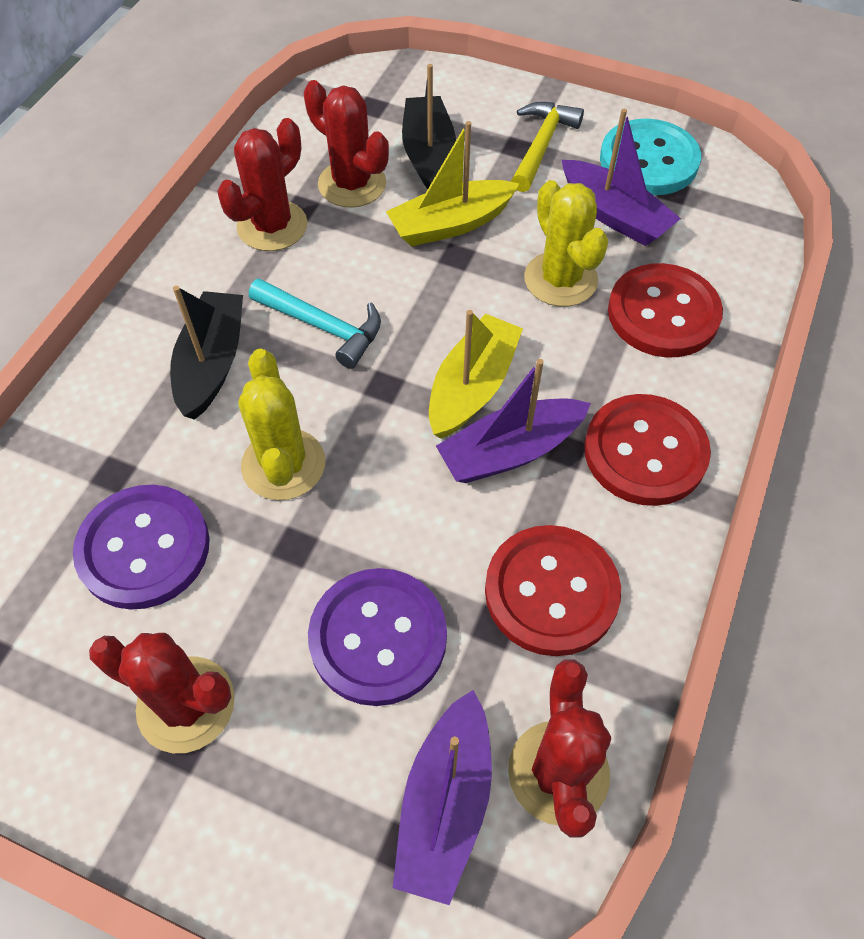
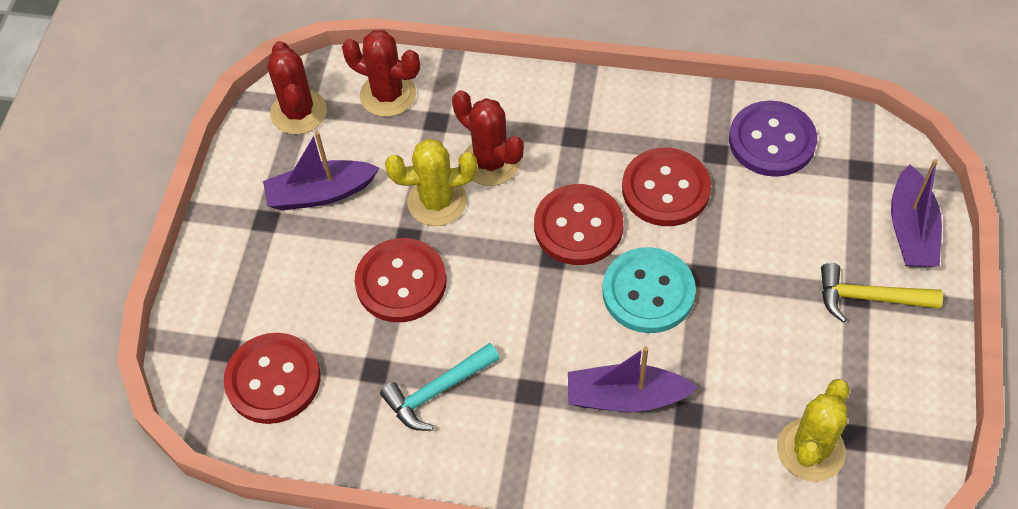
black boat: [170,286,243,420] [402,64,456,189] = 2 -> none = 0
purple button: [73,485,210,610] [308,568,447,706] = 2 -> [729,101,817,177] = 1
red button: [485,525,621,656] [584,394,711,506] [608,263,723,357] = 3 -> [224,333,320,424] [355,238,447,322] [534,184,624,265] [622,148,711,226] = 4
red cactus: [89,633,235,753] [217,118,308,251] [304,80,389,208] [508,659,611,838] = 4 -> [268,41,327,135] [342,30,420,117] [452,90,524,186] = 3
yellow boat: [386,121,519,246] [429,310,523,439] = 2 -> none = 0

